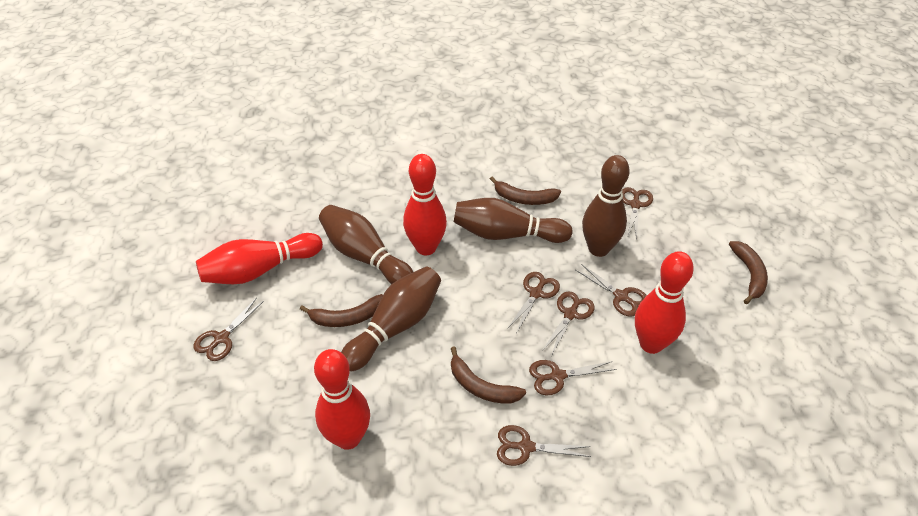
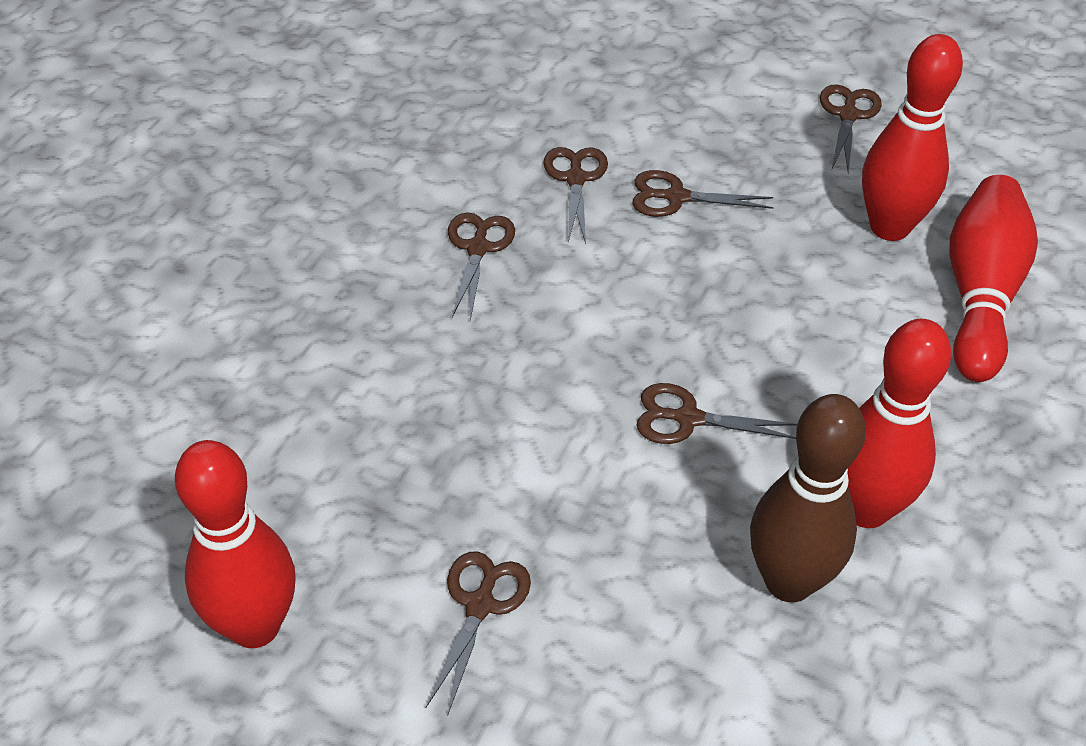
brown banana: [300,294,383,327] [451,346,526,404] [490,176,561,205] [729,241,768,304] = 4 -> none = 0
brown bowling pin: [319,205,413,284] [341,266,441,371] [454,198,573,243] [582,155,630,257] = 4 -> [750,394,866,602] = 1
brown scissors: [193,298,264,361] [497,425,591,466] [507,272,560,332] [529,360,616,395] [542,291,595,356] [576,264,647,317] [622,187,653,239] = 7 -> [425,551,531,716] [448,213,515,321] [543,147,608,244] [632,170,774,217] [636,383,797,444] [820,84,882,172] = 6

